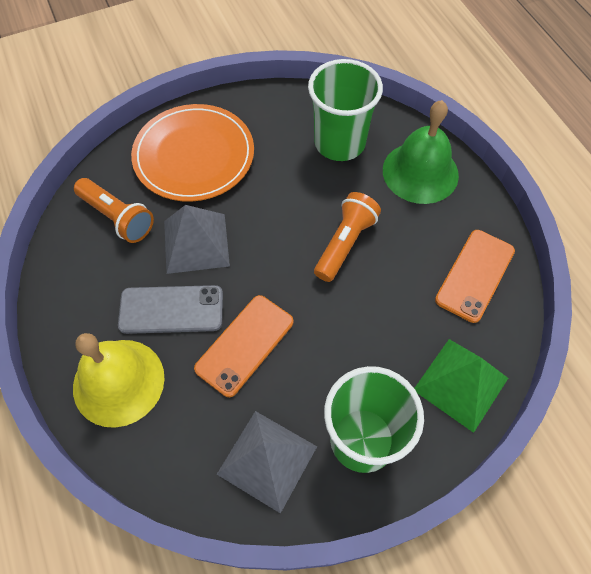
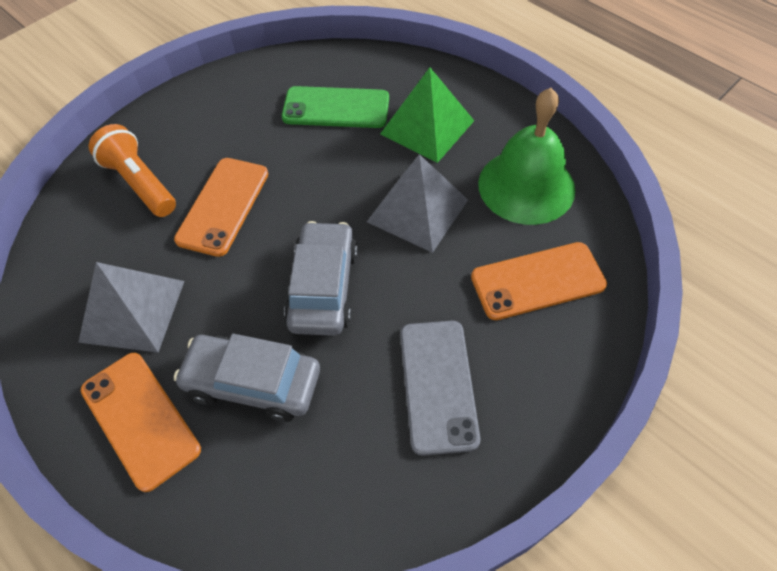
green cup: [308,59,383,161] [324,366,424,473] = 2 -> none = 0
green phone: none = 0 -> [282,86,389,128] = 1
grey car: none = 0 -> [174,334,320,422] [284,221,358,336] = 2
orange flashlight: [74,178,154,243] [314,192,381,282] = 2 -> [88,124,176,217] = 1
orange phone: [194,295,293,397] [435,230,515,323] = 2 -> [81,353,201,492] [174,158,268,257] [471,242,607,320] = 3
orange plate: [131,104,254,202] = 1 -> none = 0
yellow bell: [73,333,165,428] = 1 -> none = 0

